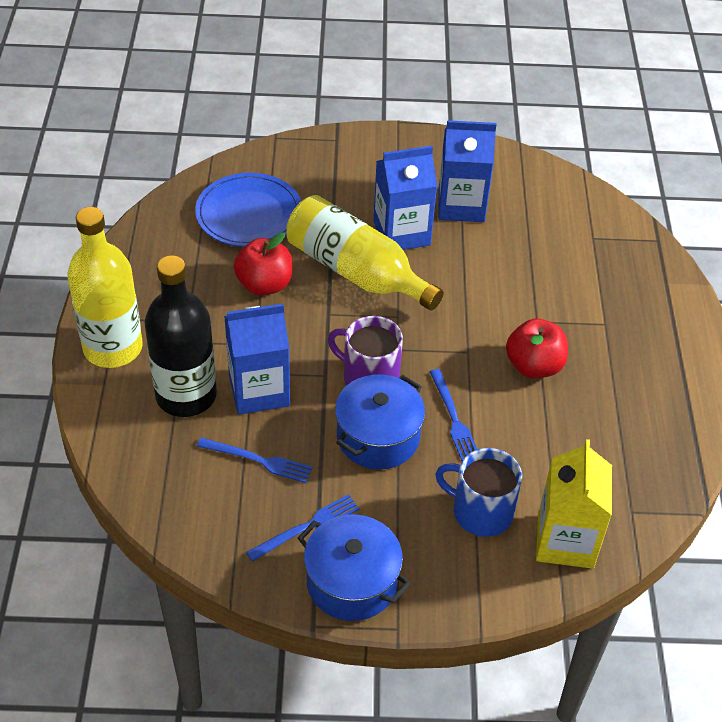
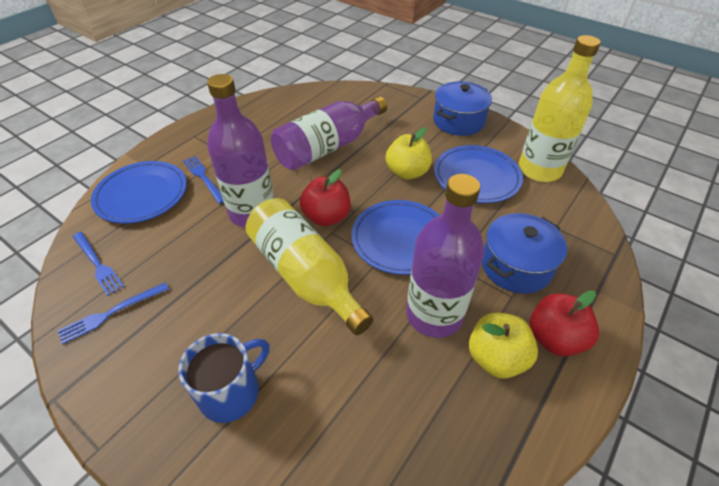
black bottle: [145,256,217,417] = 1 -> none = 0
blue carton: [224,304,290,415] [373,146,437,250] [438,120,496,222] = 3 -> none = 0
blue plate: [195,173,301,247] = 1 -> [91,161,187,224] [351,200,440,275] [434,145,523,203] = 3
purple bottle: none = 0 -> [207,74,274,227] [271,96,387,170] [406,174,484,338] = 3
purple mug: [328,316,403,386] = 1 -> none = 0
yellow apple: none = 0 -> [386,128,432,180] [469,313,538,379] = 2
yellow carton: [536,439,612,569] = 1 -> none = 0

